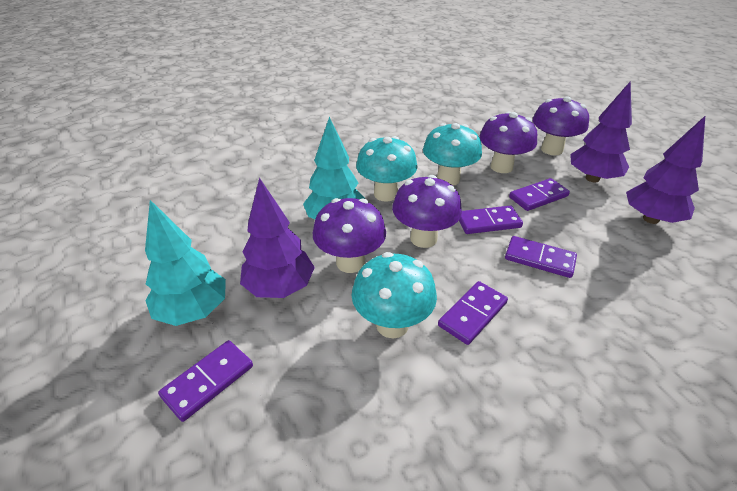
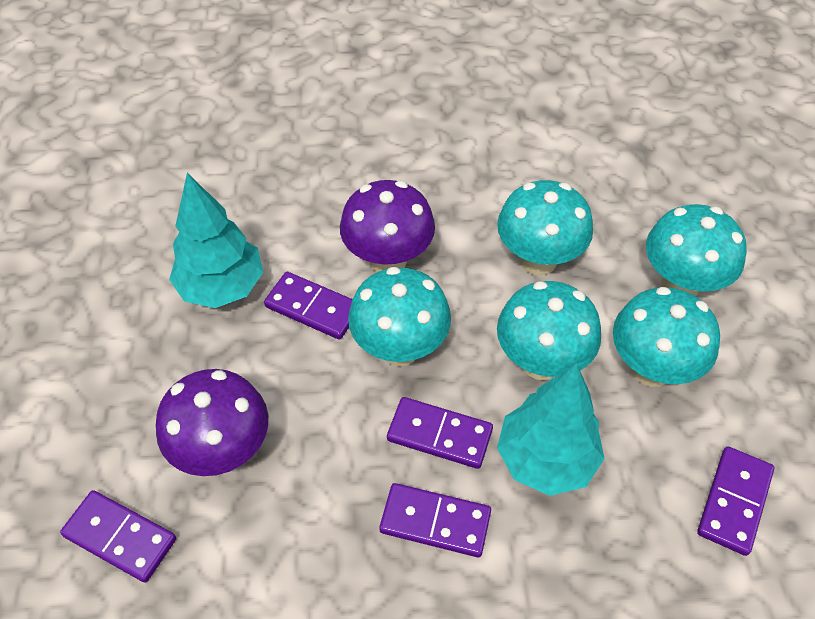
purple mushroom: [313,198,386,273] [392,175,462,248] [479,111,537,173] [533,96,589,155] = 4 -> [156,369,268,476] [340,180,435,272] = 2
purple tree: [240,178,315,298] [570,81,632,182] [626,116,705,224] = 3 -> none = 0
turquoise mushroom: [352,252,437,338] [356,136,418,202] [423,123,482,186] = 3 -> [348,267,451,366] [497,180,593,275] [497,281,601,380] [613,287,720,387] [646,204,747,296] = 5

